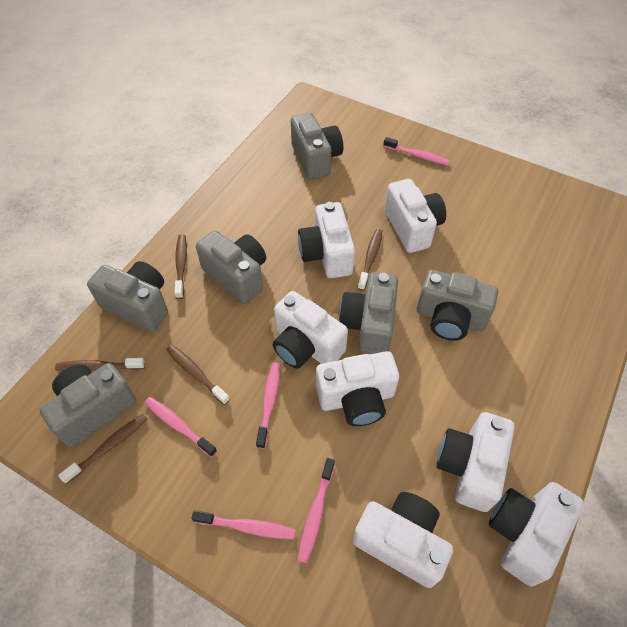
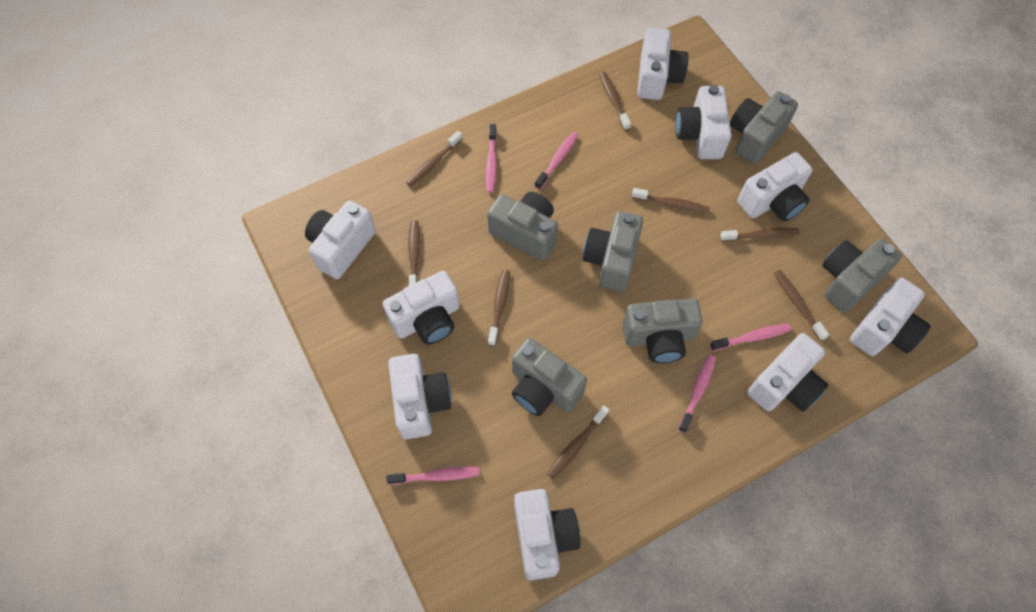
brown toothbrush: [55,358,145,371] [58,414,148,484] [166,345,230,405] [175,234,187,299] [357,229,382,291] = 5 -> [406,131,462,187] [408,220,420,286] [488,270,510,346] [547,405,609,479] [600,72,631,131] [632,188,710,214] [720,228,800,241] [774,270,829,341] = 8
white camera: [273,291,348,368] [298,202,355,278] [316,351,399,426] [353,492,453,588] [385,179,446,253] [436,412,514,512] [489,482,584,586] = 7 -> [305,200,376,279] [383,271,460,344] [388,354,451,439] [514,489,580,580] [637,28,688,100] [676,85,732,159] [737,152,813,222] [748,333,828,412] [850,278,931,356] = 9

